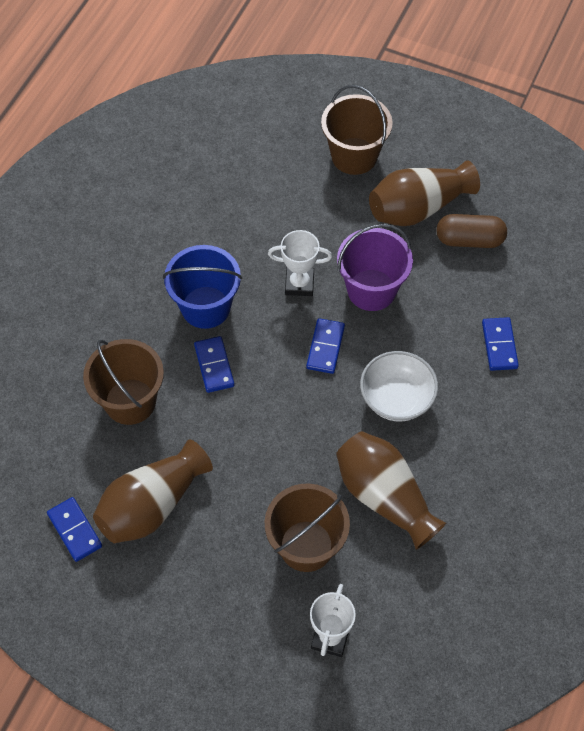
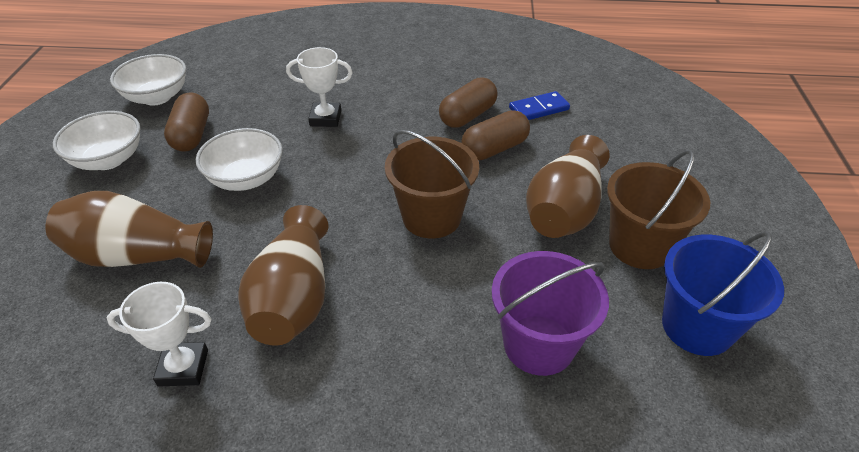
blue domino: [47,497,102,562] [194,336,234,393] [306,318,345,374] [482,317,519,371] = 4 -> [509,91,570,120] = 1
brown bucket: [83,339,164,425] [265,483,350,572] [321,85,393,175] = 3 -> [385,130,479,239] [607,150,710,269] = 2
brown capsule: [436,214,507,248] = 1 -> [164,92,209,152] [439,77,498,128] [461,110,530,160] = 3
white bowl: [360,351,438,421] = 1 -> [53,111,140,170] [110,54,186,105] [196,128,283,191] = 3

